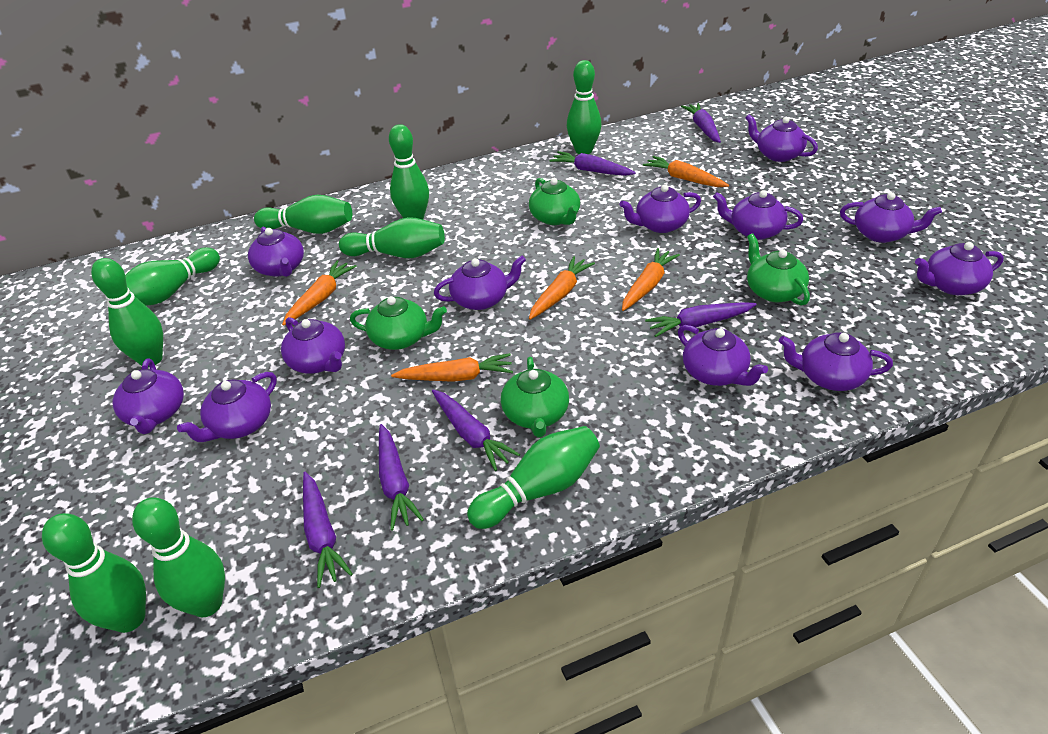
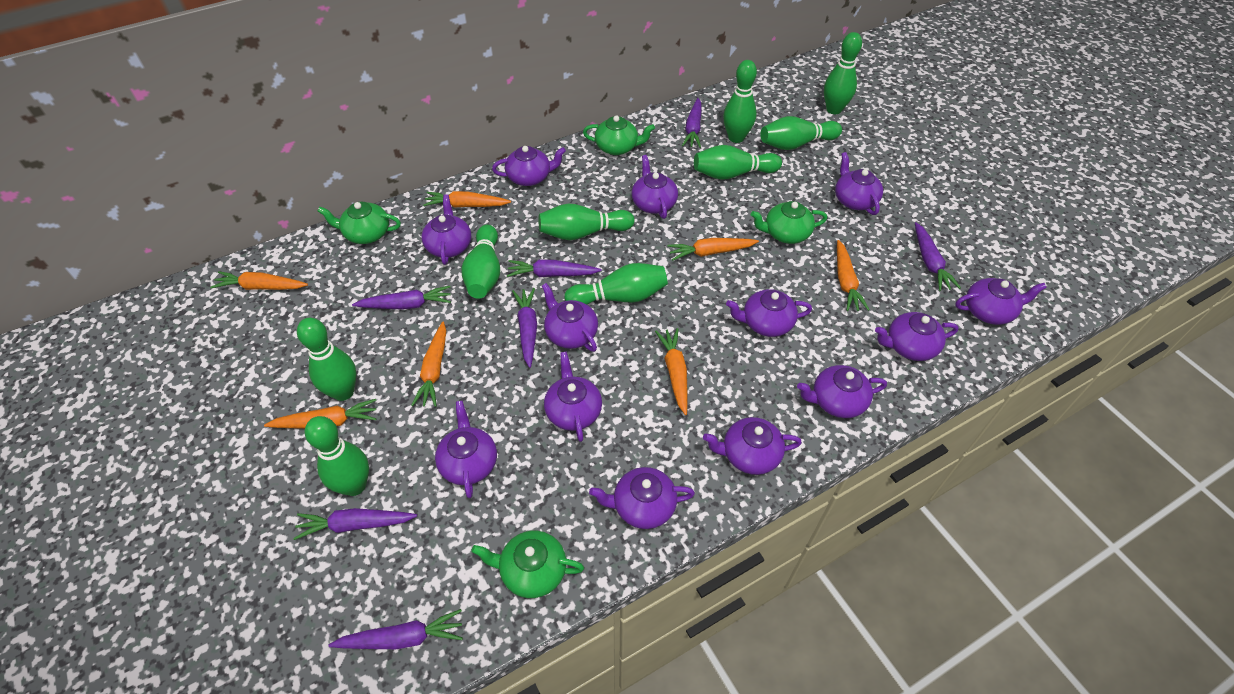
orange carrot: [282,260,357,326] [391,353,513,382] [529,256,595,320] [622,248,680,311] [643,156,729,187] = 5 -> [210,271,308,290] [264,399,376,429] [411,322,446,407] [423,191,511,207] [655,328,688,415] [668,238,759,261] [837,240,870,311] = 7
purple carrot: [303,472,353,588] [379,424,424,530] [432,389,520,471] [549,151,636,176] [645,302,757,337] [681,103,721,143] = 6 -> [293,508,417,540] [328,609,463,649] [352,286,451,310] [507,260,601,277] [512,288,537,368] [682,98,702,148] [915,222,961,291] = 7
purple teapot: [113,358,184,434] [177,372,277,442] [248,227,304,277] [281,317,345,374] [434,256,526,310] [619,184,701,233] [678,325,768,386] [713,190,803,240] [746,114,818,162] [779,332,893,391] [840,192,942,243] [915,242,1004,295] = 12 -> [422,194,471,265] [435,401,497,498] [492,146,566,186] [542,283,598,352] [544,352,602,442] [589,467,695,529] [632,155,678,219] [703,417,802,475] [726,289,812,337] [797,365,887,418] [835,152,883,215] [875,312,958,361] [955,278,1047,325] = 13

